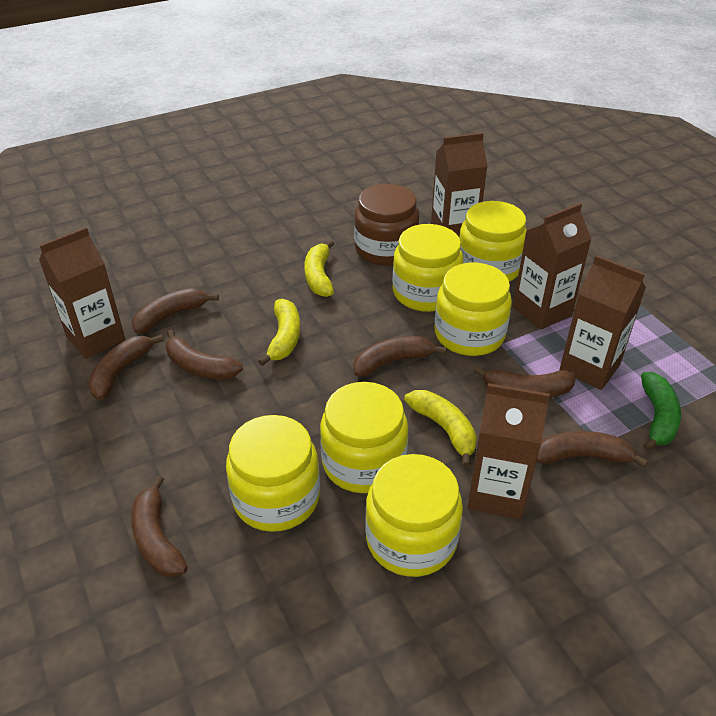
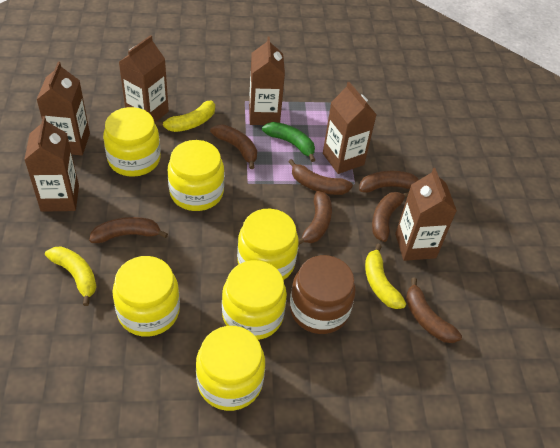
brown carton: [39,227,125,359] [431,132,487,237] [467,383,550,520] [513,203,591,330] [559,255,646,390] = 5 -> [24,116,79,212] [37,61,90,155] [119,35,169,123] [249,37,285,125] [323,82,377,174] [395,168,457,261] = 6

